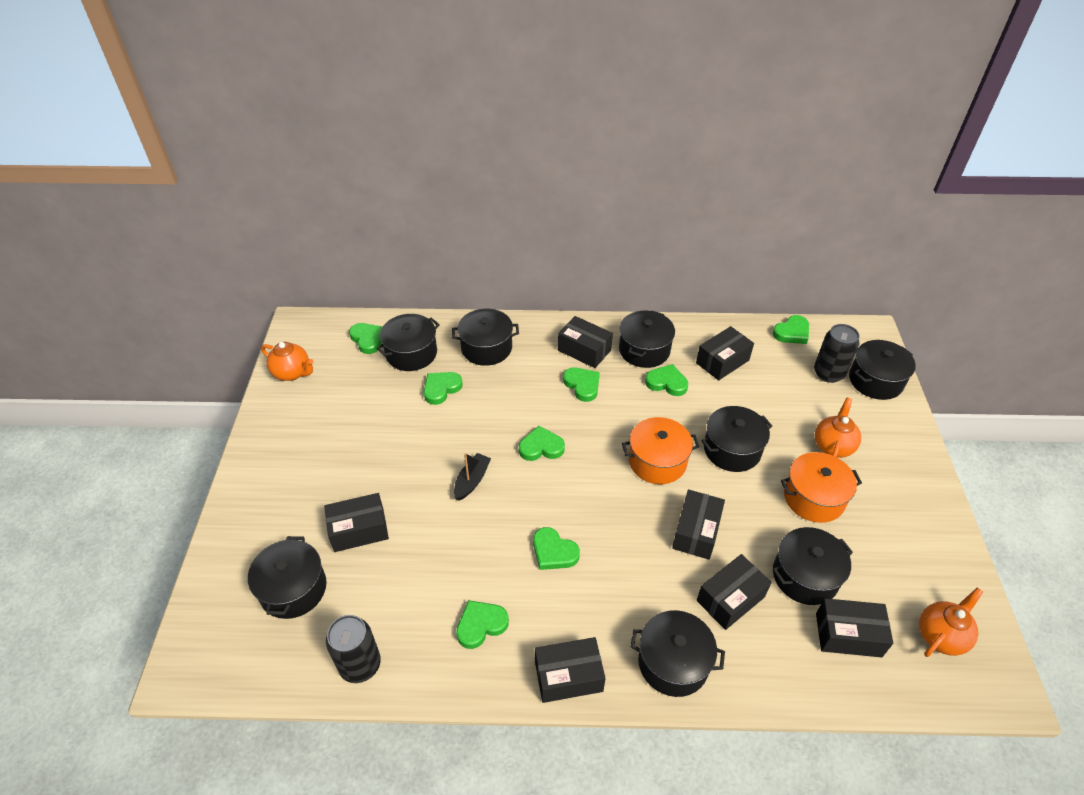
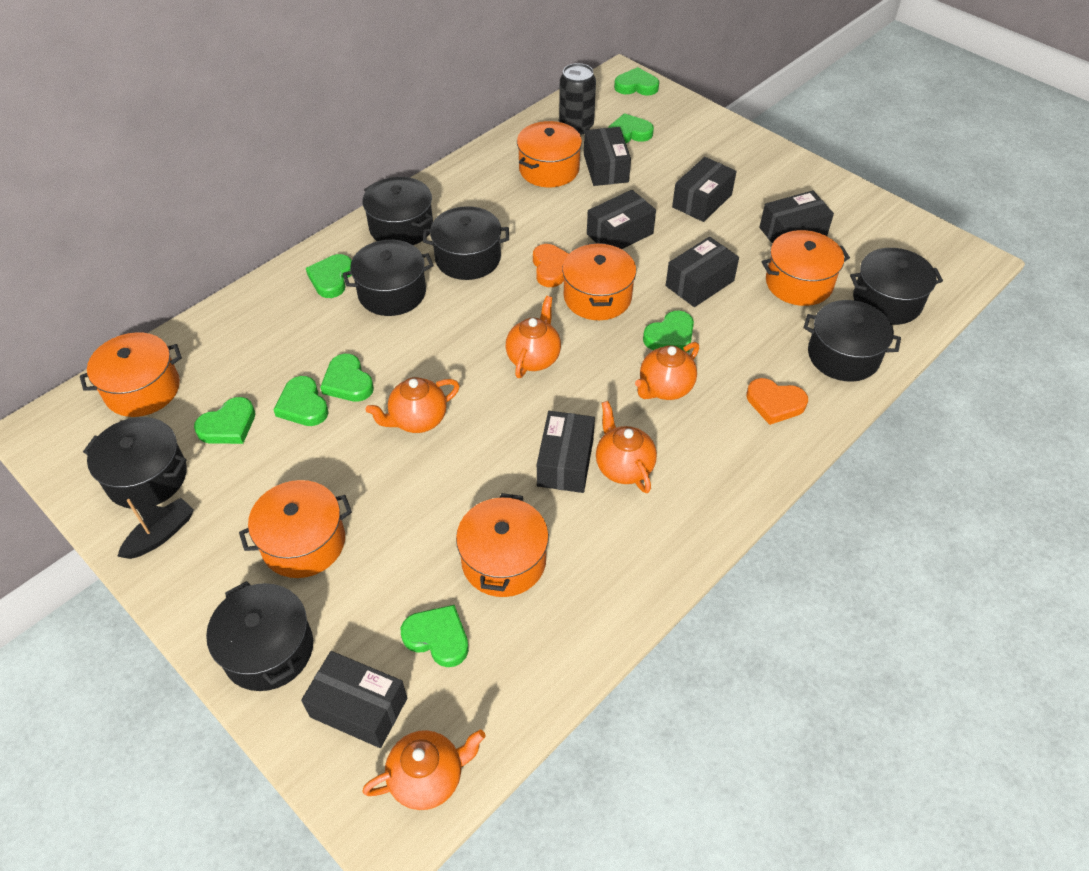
black can: [326,615,381,683] [814,324,860,383] = 2 -> [559,63,596,135] = 1
black pot: [248,536,327,619] [377,314,440,371] [452,309,519,366] [619,311,675,368] [630,610,725,697] [701,406,772,472] [773,527,853,605] [849,340,916,400] = 8 -> [83,417,187,509] [206,581,313,691] [343,240,433,316] [362,177,433,245] [423,206,509,280] [804,300,901,382] [850,248,943,325] = 7
orange heart: none = 0 -> [533,244,569,287] [747,378,808,425] = 2
orange pot: [622,417,700,484] [781,452,862,523] = 2 -> [80,332,182,417] [239,480,352,578] [456,493,549,597] [517,121,582,187] [562,243,636,320] [761,230,850,306] = 6
orange teapot: [261,342,314,381] [815,398,861,458] [919,588,983,657] = 3 -> [362,729,486,810] [365,377,460,433] [506,296,561,378] [596,401,657,493] [635,342,699,400] = 5

